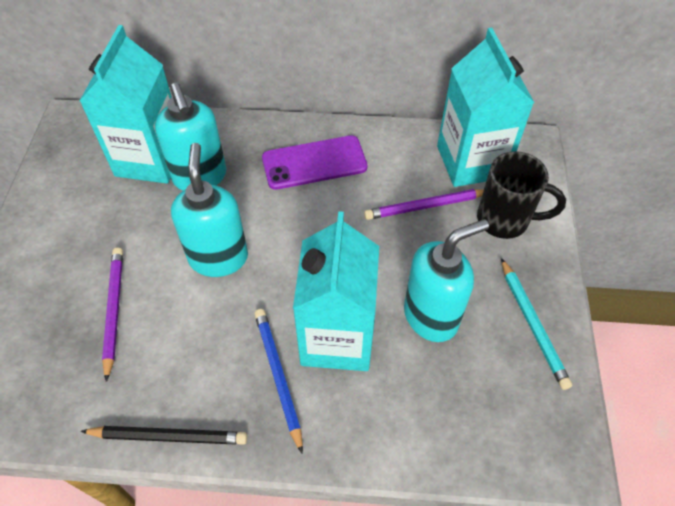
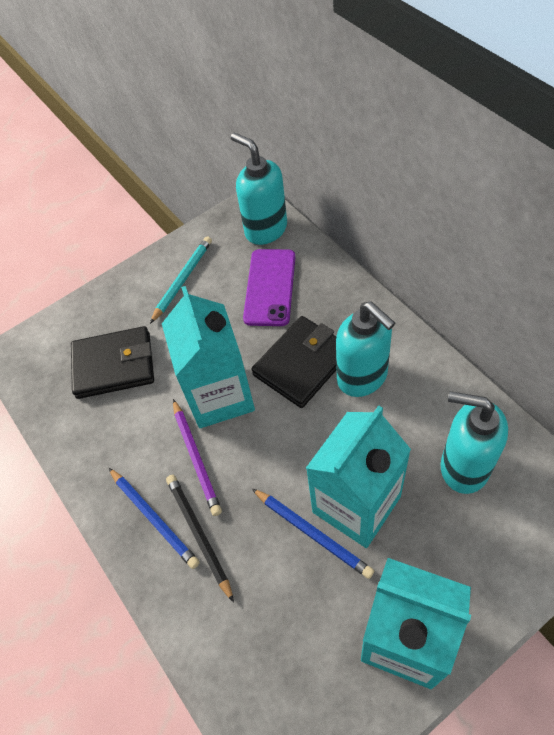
black mug: [477,151,566,239] = 1 -> none = 0
black wallet: none = 0 -> [71,326,154,399] [252,316,337,408] = 2
blue pencil: [255,309,303,454] = 1 -> [109,468,200,569] [252,488,374,579] = 2
purple pencil: [102,248,123,382] [364,189,484,220] = 2 -> [173,399,222,516] = 1

